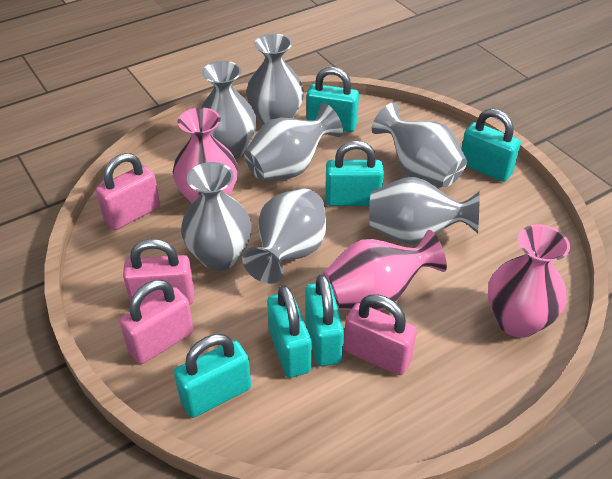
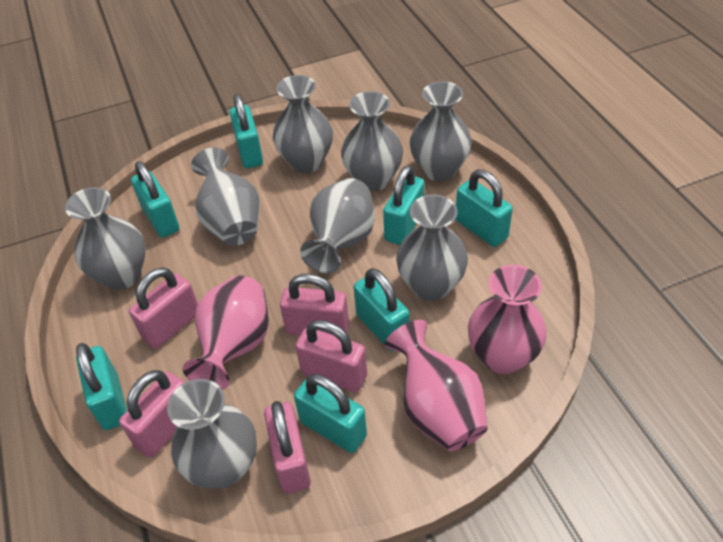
grey vase: [181,162,252,271] [200,61,257,159] [242,188,326,284] [244,103,343,181] [246,33,304,125] [369,177,480,245] [372,102,467,187] = 7 -> [65,187,146,290] [167,379,257,489] [191,147,260,246] [273,75,333,173] [300,178,375,273] [341,91,403,191] [396,194,468,301] [410,81,472,181] = 8
pink padlock: [96,153,160,230] [119,280,194,364] [123,239,194,306] [344,294,417,375] = 4 -> [119,370,185,458] [129,267,198,349] [264,401,311,494] [280,273,349,335] [295,320,367,392] = 5
turquoise padlock: [174,334,251,418] [267,285,311,378] [305,274,344,366] [307,67,359,132] [325,141,384,206] [461,109,521,182] = 6 -> [76,343,127,430] [131,161,180,238] [230,94,263,168] [294,374,367,453] [354,268,410,351] [383,165,425,245] [456,169,513,247] = 7

